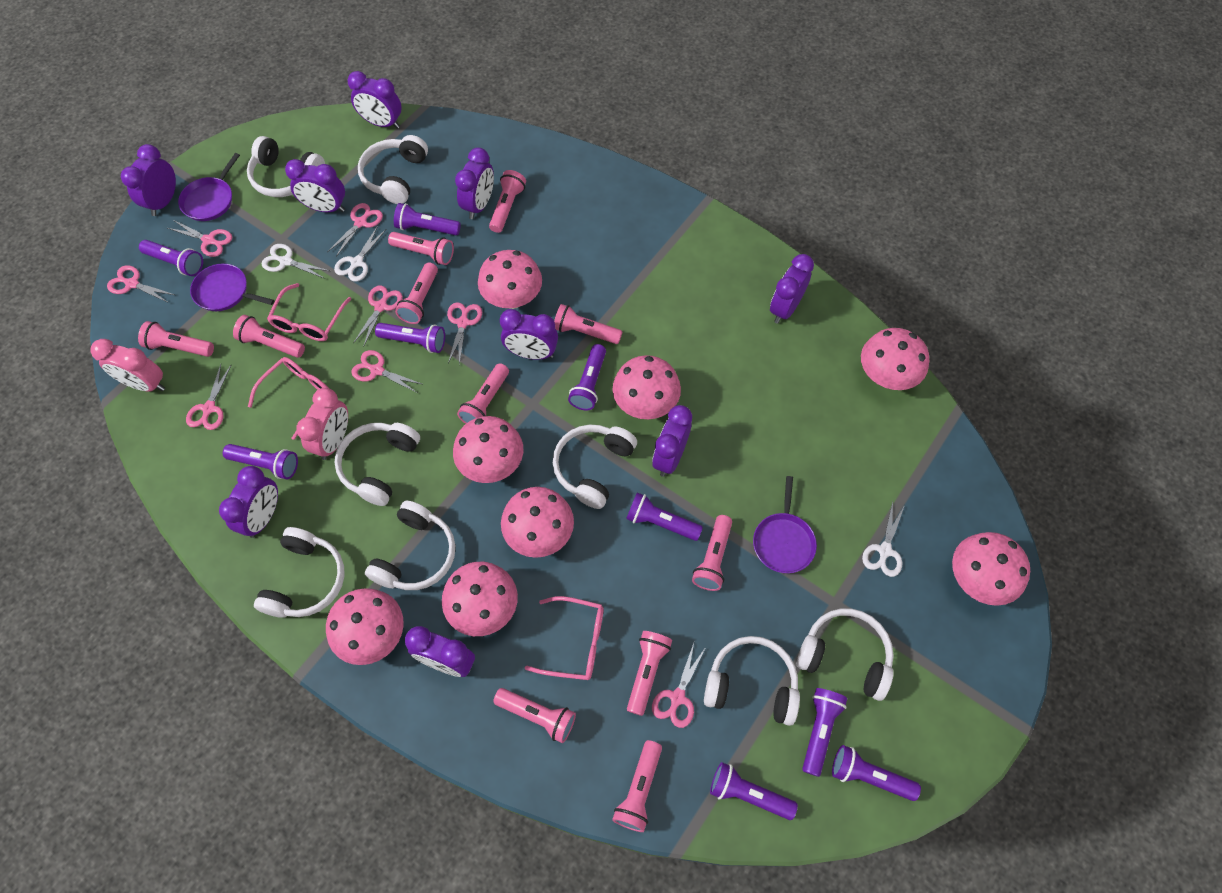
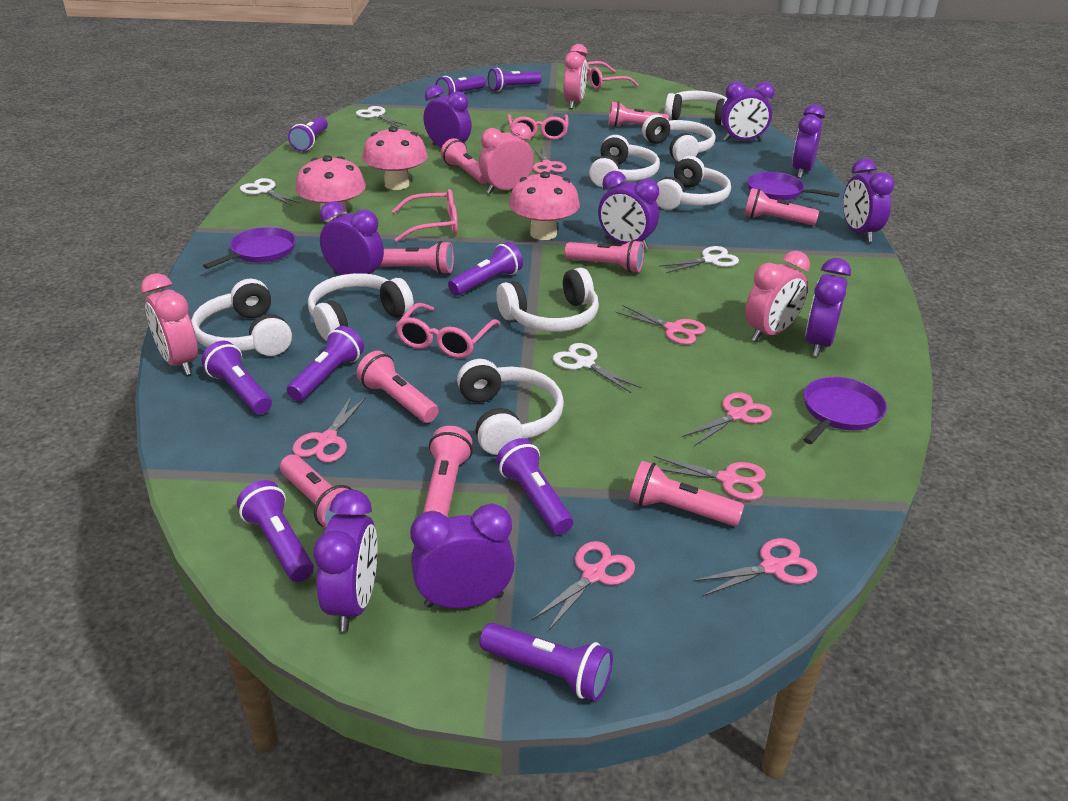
pink clock: [90,339,165,392] [296,388,348,460] = 2 -> [141,273,198,375] [479,122,534,194] [563,44,588,109] [745,251,810,342] = 4
pink flashlight: [138,321,214,357] [233,315,305,358] [388,232,454,265] [395,262,438,324] [457,363,509,424] [489,170,526,233] [493,688,576,743] [554,304,623,344] [612,740,662,832] [627,631,672,716] [692,515,732,591] = 11 -> [280,454,352,528] [357,351,439,423] [380,241,454,274] [423,426,473,517] [441,138,487,184] [565,240,644,273] [608,102,669,127] [629,461,744,526] [744,188,819,225] = 9
pink glasses: [248,357,328,440] [267,283,351,341] [525,596,604,680] = 3 -> [392,189,458,242] [395,303,500,358] [508,114,568,140] [587,61,639,90] = 4
pink mushroom: [326,588,404,665] [442,562,518,636] [453,416,523,483] [478,250,542,309] [501,487,574,558] [613,355,681,419] [861,328,929,390] [952,532,1030,606] = 8 -> [295,155,366,222] [362,126,428,190] [509,171,580,240] = 3
pink scissors: [107,265,175,303] [168,220,232,257] [186,364,232,430] [327,203,383,257] [351,350,424,393] [353,286,403,347] [447,302,482,365] [652,643,706,728] = 8 -> [292,396,366,462] [532,145,566,173] [532,541,635,631] [616,305,706,345] [654,456,766,500] [682,392,772,446] [693,538,817,596] = 7
white scissors: [262,244,330,279] [334,226,386,282] [862,502,905,577] = 3 -> [240,178,301,206] [356,106,407,127] [553,343,641,393] [659,246,739,273] = 4

